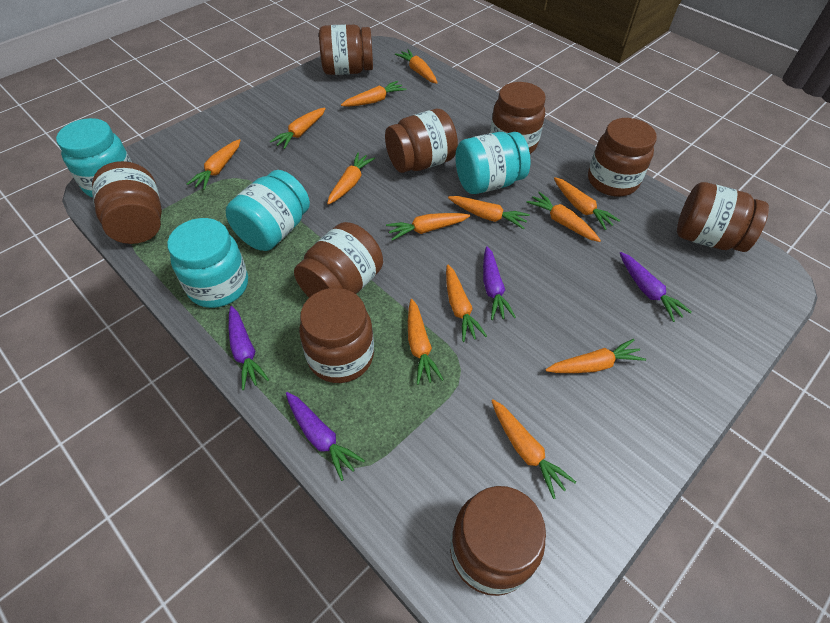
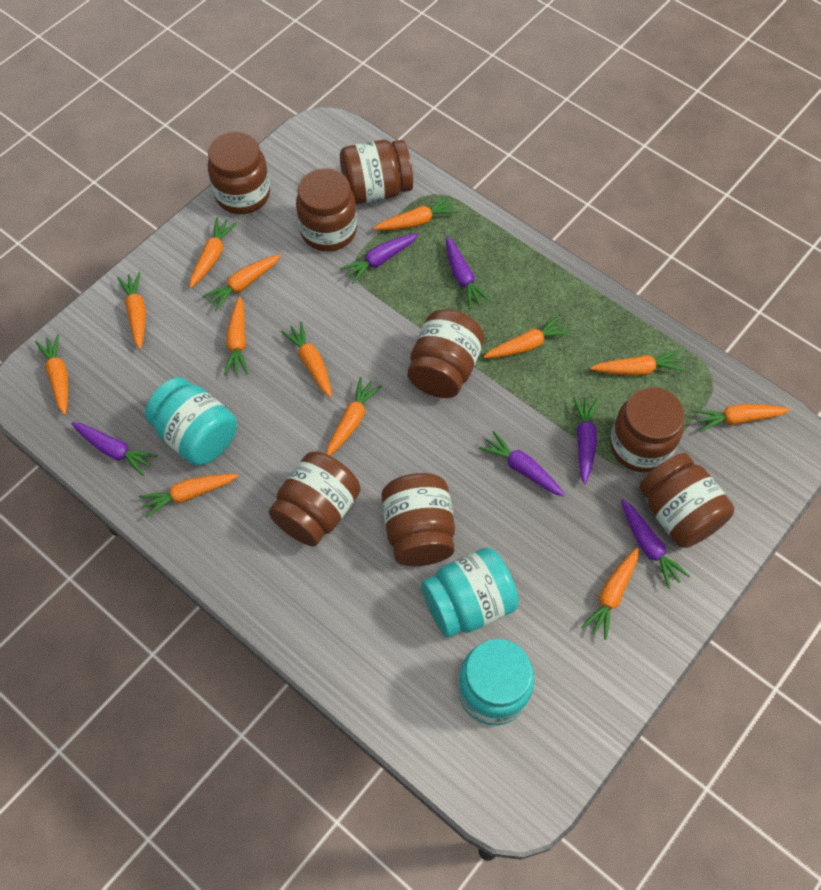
brown jar: [92,161,162,244] [294,222,383,298] [299,288,374,383] [319,24,373,75] [385,109,458,173] [450,486,546,596] [490,82,546,154] [588,118,657,197] [677,182,769,252] = 9 -> [208,132,270,214] [269,451,360,546] [296,168,357,251] [340,140,413,205] [382,473,455,566] [407,309,484,398] [610,387,685,472] [639,453,735,548] = 8
purple carrot: [229,306,269,390] [286,392,365,481] [483,246,516,320] [620,252,692,322] = 4 -> [72,422,157,476] [340,233,419,284] [446,236,490,309] [479,431,565,497] [573,397,598,484] [621,499,690,589] = 6
turquoise jar: [56,118,132,198] [167,218,248,308] [226,170,310,251] [455,132,531,194] = 4 -> [145,377,237,466] [421,548,519,638] [458,639,534,725] = 3

